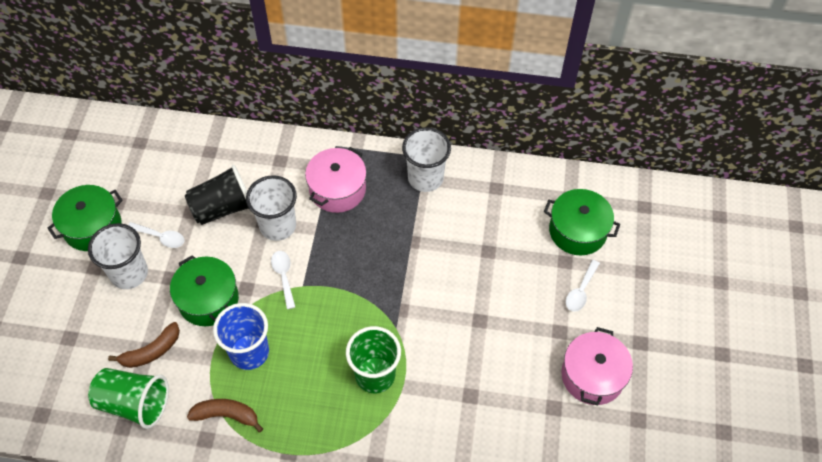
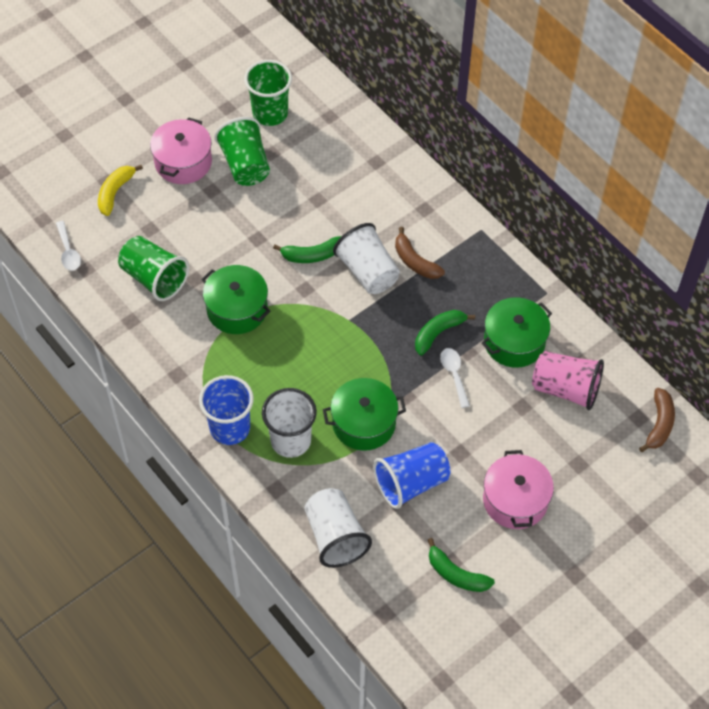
black cup: [185,165,249,225] = 1 -> none = 0
blue cup: [213,303,269,370] = 1 -> [199,375,254,445] [373,442,451,509] = 2
green banana: none = 0 -> [273,236,341,263] [415,310,475,356] [428,538,495,592] = 3
green cup: [88,368,169,429] [346,326,401,393] = 2 -> [118,236,189,301] [214,117,270,186] [244,60,292,126] = 3
pink cup: none = 0 -> [532,351,604,410] = 1
white spoon: [128,222,184,248] [271,251,295,309] [566,260,600,312] = 3 -> [56,221,81,271] [440,348,470,408] = 2
yellow banana: none = 0 -> [98,165,143,216] = 1

